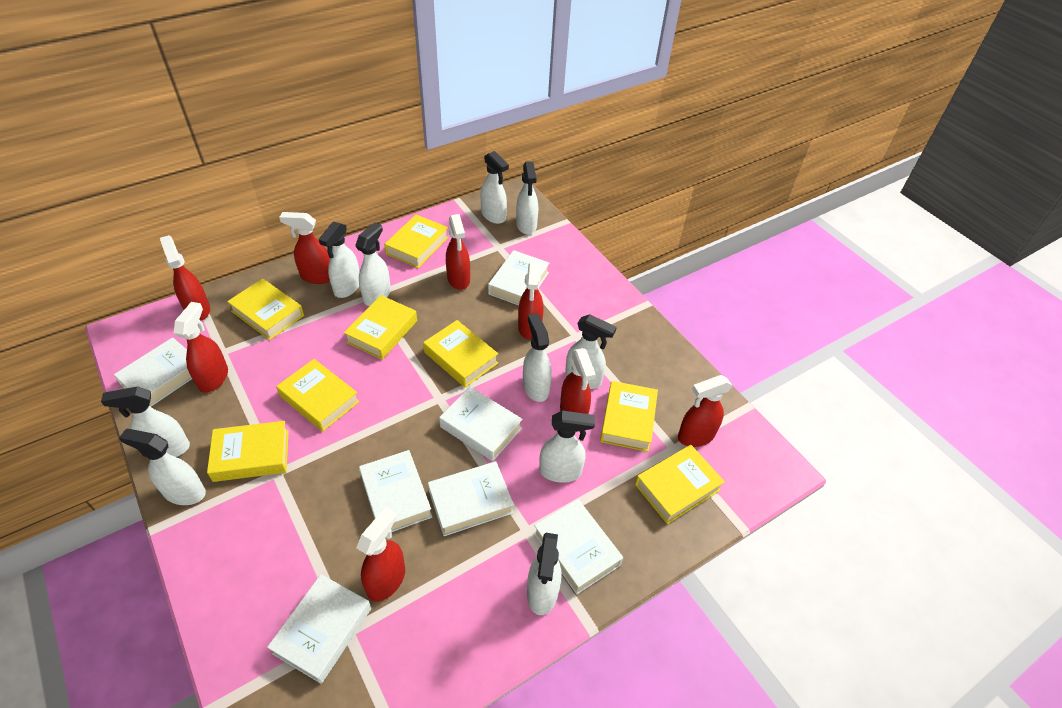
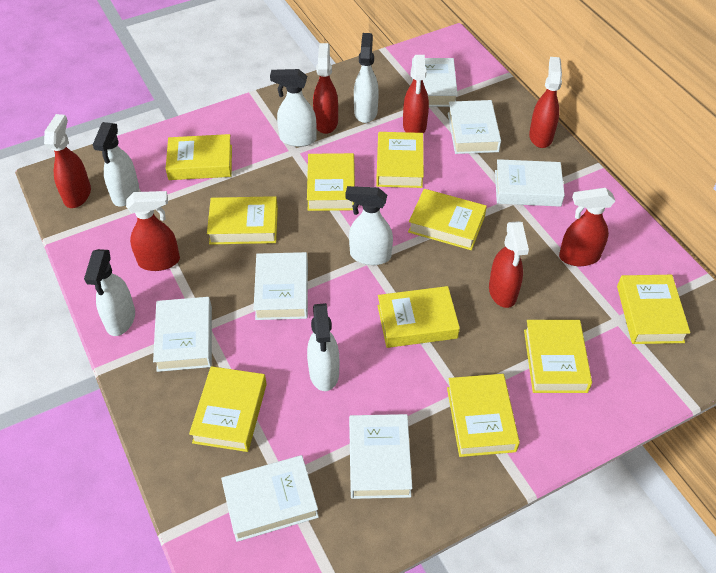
red spray bottle: [160,235,210,321] [174,302,228,393] [279,212,330,284] [356,507,405,602] [446,214,470,290] [518,263,543,339] [560,348,596,414] [678,375,733,447] = 8 -> [44,114,91,208] [126,191,180,271] [313,43,338,134] [403,55,429,134] [489,221,529,308] [529,57,562,148] [559,188,615,266] = 7
white spray bottle: [101,386,190,457] [119,429,206,505] [319,221,360,298] [355,222,391,306] [480,151,509,224] [516,161,538,235] [523,313,552,402] [527,533,561,615] [539,411,595,483] [565,314,617,389] = 10 -> [84,249,135,336] [93,122,139,206] [270,69,317,147] [307,303,339,391] [345,186,393,265] [354,33,379,123] = 6
yellow book: [207,421,289,482] [227,278,304,340] [276,359,360,432] [344,295,417,360] [384,214,449,268] [423,320,498,387] [600,381,658,452] [635,445,725,524] = 8 -> [166,134,232,180] [189,366,267,452] [207,196,278,245] [307,153,355,211] [376,132,424,188] [378,286,460,348] [408,189,487,250] [447,374,520,457] [524,320,592,393] [617,275,690,344] = 10

